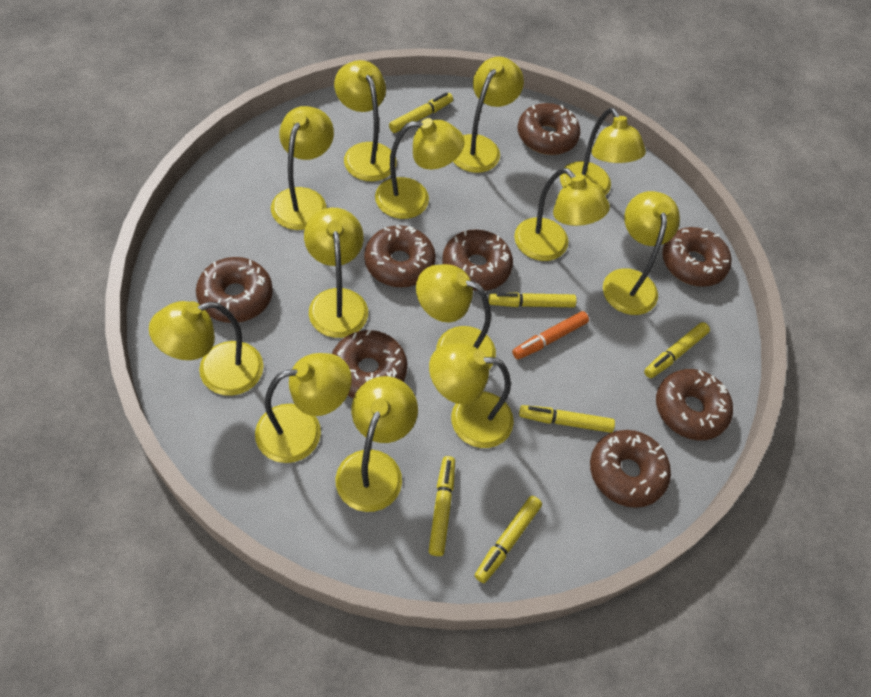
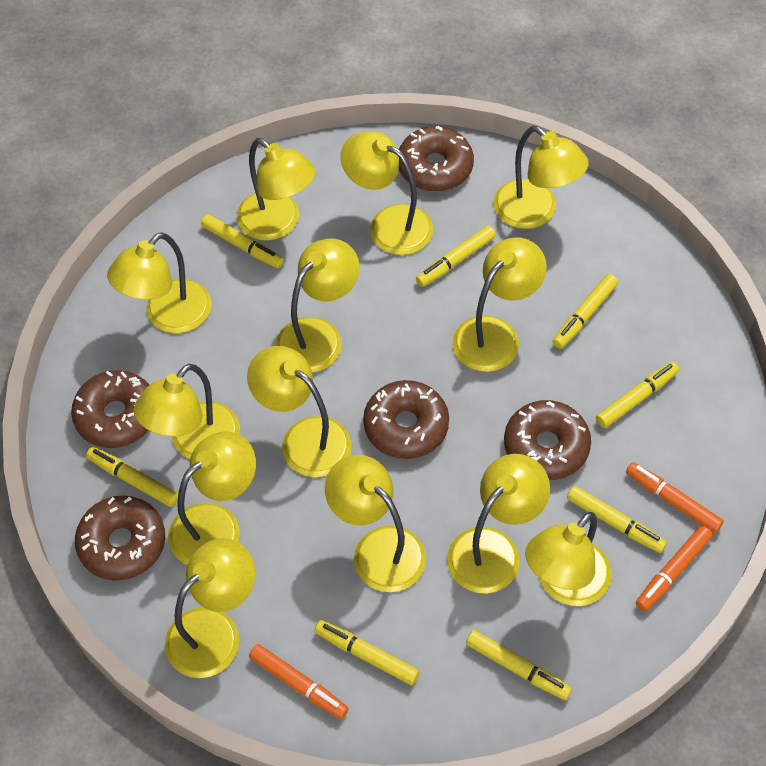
brown donut: [196,257,273,323] [332,330,407,398] [364,225,436,287] [442,229,513,291] [518,103,580,155] [590,430,671,508] [656,369,733,440] [662,227,731,287] = 8 -> [71,370,149,448] [75,495,165,581] [363,380,449,459] [399,126,474,192] [504,400,591,480] = 5
orange marker: [512,311,589,359] = 1 -> [249,644,349,719] [626,462,724,533] [636,526,713,611] = 3
yellow marker: [389,92,453,133] [429,456,455,556] [475,496,542,583] [489,292,577,307] [519,405,615,433] [644,322,710,378] = 6 -> [86,447,178,507] [201,214,284,268] [315,620,420,685] [416,226,496,287] [466,630,572,700] [553,274,618,349] [567,486,667,553] [596,362,679,428] = 8

